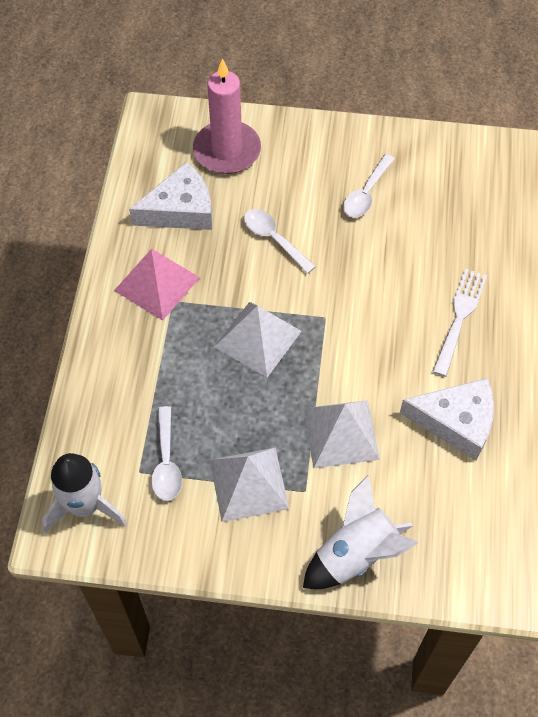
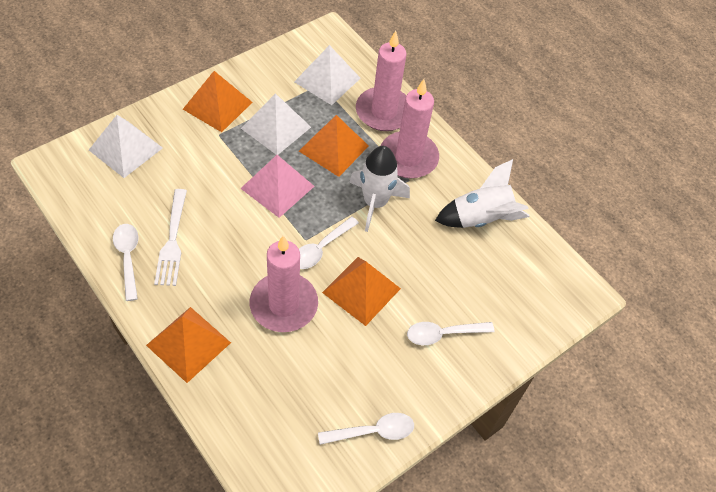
orange pyramid: none = 0 -> [146,307,231,383] [183,71,252,132] [299,115,369,177] [322,257,401,326] = 4
pink candle: [193,58,261,174] = 1 -> [250,235,318,332] [356,31,406,131] [381,79,439,179] = 3
white cheese: [129,162,212,230] [400,378,494,460] = 2 -> none = 0
white spoon: [151,406,182,501] [244,209,316,274] [343,154,395,218] = 3 -> [113,224,138,301] [299,217,359,269] [318,413,414,445] [407,322,495,345] = 4

